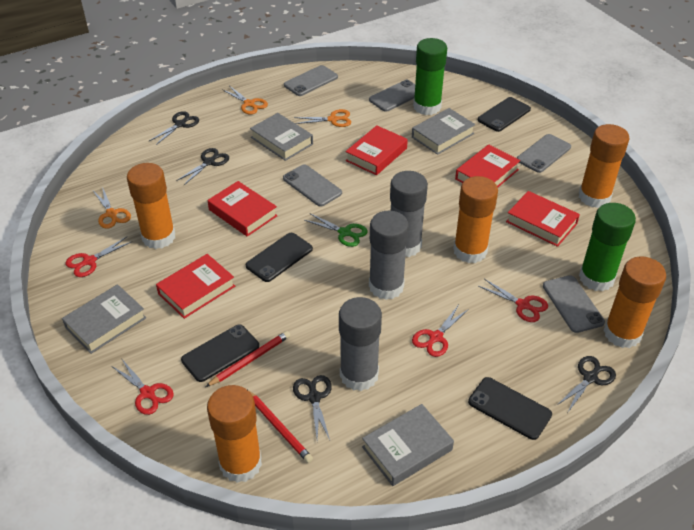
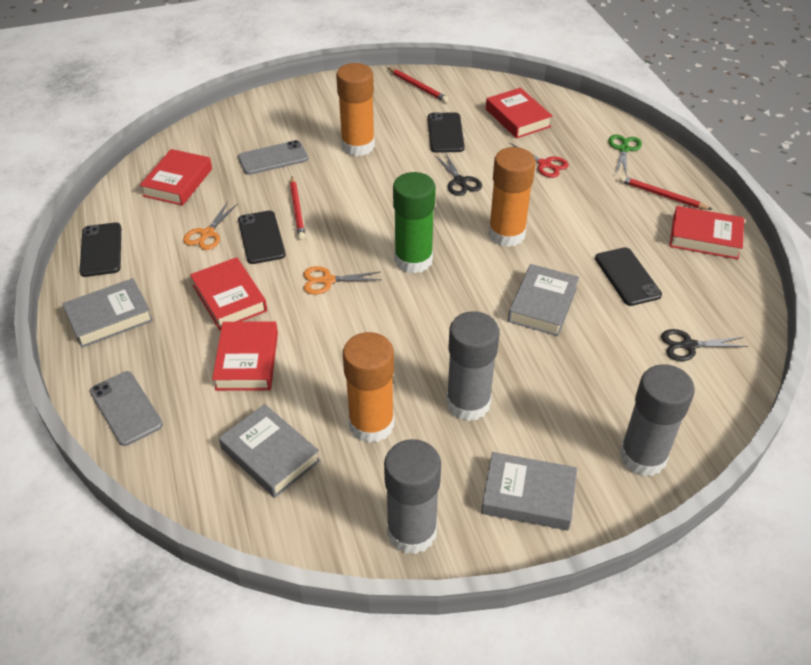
black scissors: [149,111,199,145] [176,148,229,185] [293,375,332,440] [556,356,616,413] = 4 -> [436,152,482,196] [661,329,748,361] = 2
green glue stick: [413,38,447,115] [579,203,636,291] = 2 -> [393,172,436,274] = 1
grey phone: [283,164,342,207] [284,65,338,96] [369,80,415,112] [517,134,571,173] [543,275,605,333] = 5 -> [90,371,163,446] [238,140,309,175] = 2
orange glue stick: [127,163,175,249] [207,385,262,483] [453,176,498,263] [579,124,629,208] [603,256,666,348] = 5 -> [336,63,375,156] [343,332,394,443] [488,147,536,247] = 3
orange scissors: [93,187,131,229] [222,86,268,115] [294,109,351,127] = 3 -> [183,202,237,250] [303,266,382,294] = 2
red pencil: [206,331,290,387] [246,389,313,463] = 2 -> [290,177,305,240] [388,68,448,102] [620,176,713,210] = 3
red scissors: [65,237,133,277] [111,358,174,415] [412,306,469,357] [478,279,548,322] = 4 -> [503,143,569,178] = 1

